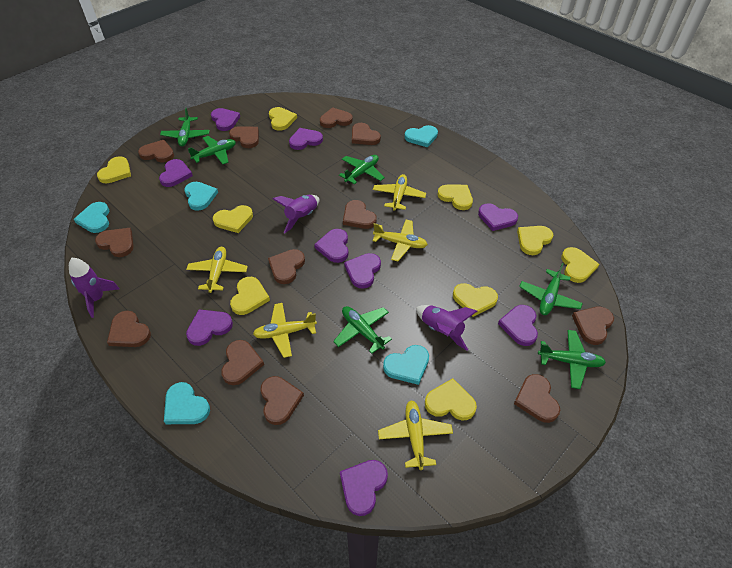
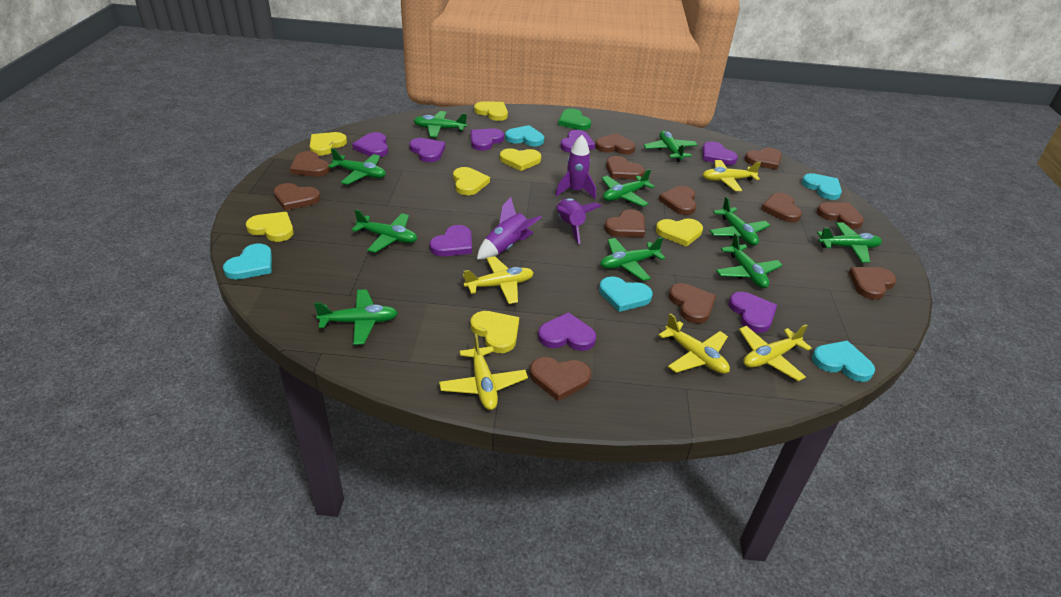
green heart: none = 0 -> [558,108,591,130] = 1
green plane: [160,108,210,147] [188,136,236,164] [333,306,392,354] [339,155,385,184] [519,263,583,315] [538,330,606,389] = 6 -> [314,289,398,345] [328,148,386,185] [352,209,417,253] [414,111,467,137] [600,237,665,281] [602,169,655,207] [643,131,698,162] [709,196,770,246] [716,233,783,288] [817,222,882,263] = 10
purple heart: [159,159,193,187] [186,309,233,346] [211,108,240,131] [289,128,323,150] [314,229,349,263] [340,460,388,516] [344,253,381,289] [478,203,518,231] [498,305,538,346] = 9 -> [352,132,388,157] [409,138,445,162] [429,225,472,256] [471,128,504,151] [538,312,596,351] [560,130,595,153] [702,141,738,165] [728,292,777,333] = 8
yellow heart: [97,156,131,184] [213,205,253,233] [230,277,270,315] [269,107,297,131] [425,378,477,420] [438,185,473,210] [453,283,498,317] [517,226,553,255] [561,247,599,283] = 9 -> [246,212,294,242] [310,132,347,156] [453,167,490,195] [470,311,519,353] [474,101,508,121] [500,148,541,171] [656,218,703,247] = 7

